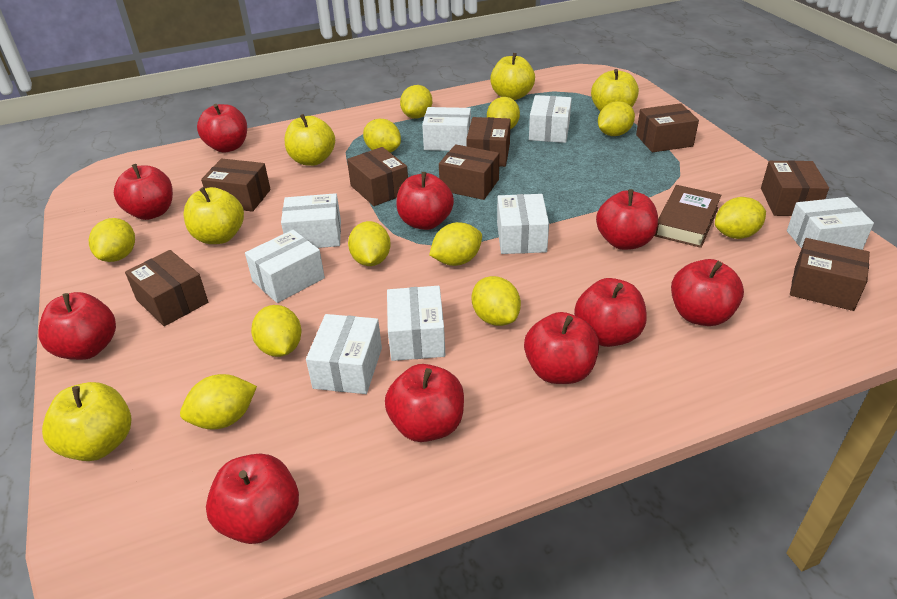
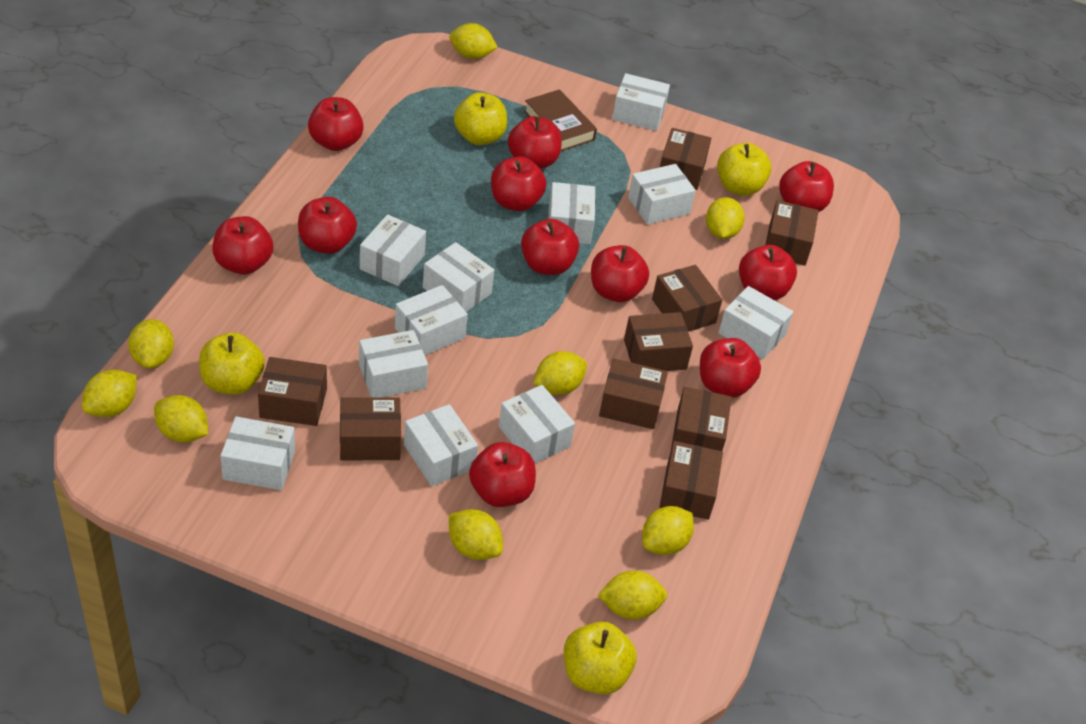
brown box: [125,250,208,326] [201,158,271,212] [347,147,408,206] [439,144,499,200] [467,117,511,167] [636,103,699,153] [761,160,829,216] [790,238,870,311] = 8 -> [258,357,327,426] [340,397,401,460] [599,358,668,429] [624,312,693,371] [652,265,722,332] [659,441,723,520] [660,128,712,190] [671,387,732,451] [766,200,819,266] = 9
red apple: [38,292,116,360] [114,164,173,220] [197,104,247,153] [206,454,299,544] [385,364,464,442] [396,172,454,230] [524,312,599,384] [574,278,647,347] [596,189,658,250] [671,259,744,326] = 10 -> [212,216,273,275] [298,197,357,254] [308,97,364,151] [469,442,536,507] [491,157,546,211] [508,116,562,169] [521,219,579,275] [591,245,649,302] [700,338,761,398] [739,245,797,300] [779,161,834,212] = 11
white box: [245,230,325,303] [281,193,341,248] [306,314,382,394] [387,286,446,361] [422,107,471,151] [497,194,549,254] [529,95,572,143] [787,197,874,250] = 8 -> [220,416,295,490] [359,330,428,397] [360,214,426,286] [395,285,468,355] [404,404,478,486] [423,242,494,312] [499,385,575,463] [548,182,595,244] [612,73,670,131] [628,164,696,224] [718,286,793,359] = 11
yellow apple: [42,382,132,461] [183,187,244,244] [285,114,335,166] [490,53,535,100] [591,69,639,111] = 5 -> [199,332,265,395] [454,92,507,145] [564,621,637,694] [717,143,772,196] = 4
yellow lemon: [89,218,135,262] [180,374,257,430] [251,305,301,357] [348,221,391,266] [363,119,401,153] [400,85,432,119] [429,222,482,266] [472,276,521,326] [487,97,520,130] [598,101,635,136] [715,197,766,239] = 11 -> [82,369,137,417] [128,319,174,368] [154,395,208,442] [449,23,498,59] [449,509,503,560] [533,351,587,395] [598,571,667,620] [642,506,694,555] [706,197,745,239] = 9

